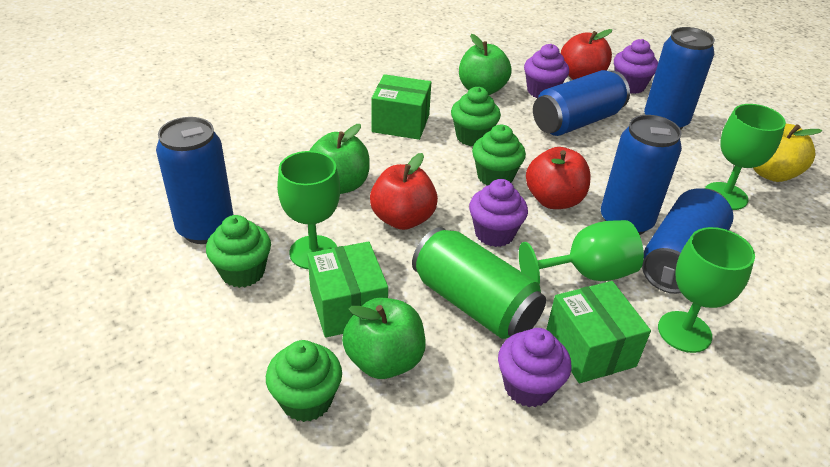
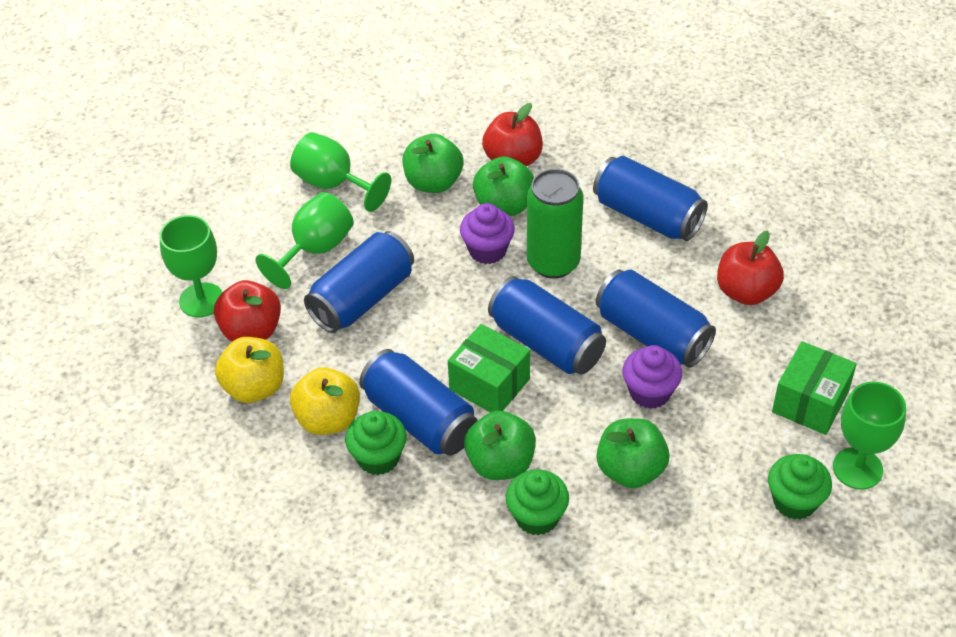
green apple: [309,124,370,194] [342,297,426,379] [459,34,512,95] = 3 -> [403,134,463,193] [464,411,536,480] [473,156,534,216] [597,418,669,488] = 4
green box: [307,241,388,338] [372,74,431,140] [546,281,651,383] = 3 -> [448,324,530,412] [772,341,856,435] = 2
green cupcake: [206,215,271,288] [266,340,342,422] [451,87,501,146] [472,125,526,186] = 4 -> [345,411,407,475] [506,469,569,536] [768,454,832,520] = 3
purple cupcake: [469,179,528,247] [498,328,572,407] [524,44,569,98] [614,39,658,94] = 4 -> [460,203,515,264] [623,345,682,409] = 2
yellow apple: [753,124,822,182] = 1 -> [215,337,284,403] [290,367,360,435] = 2

